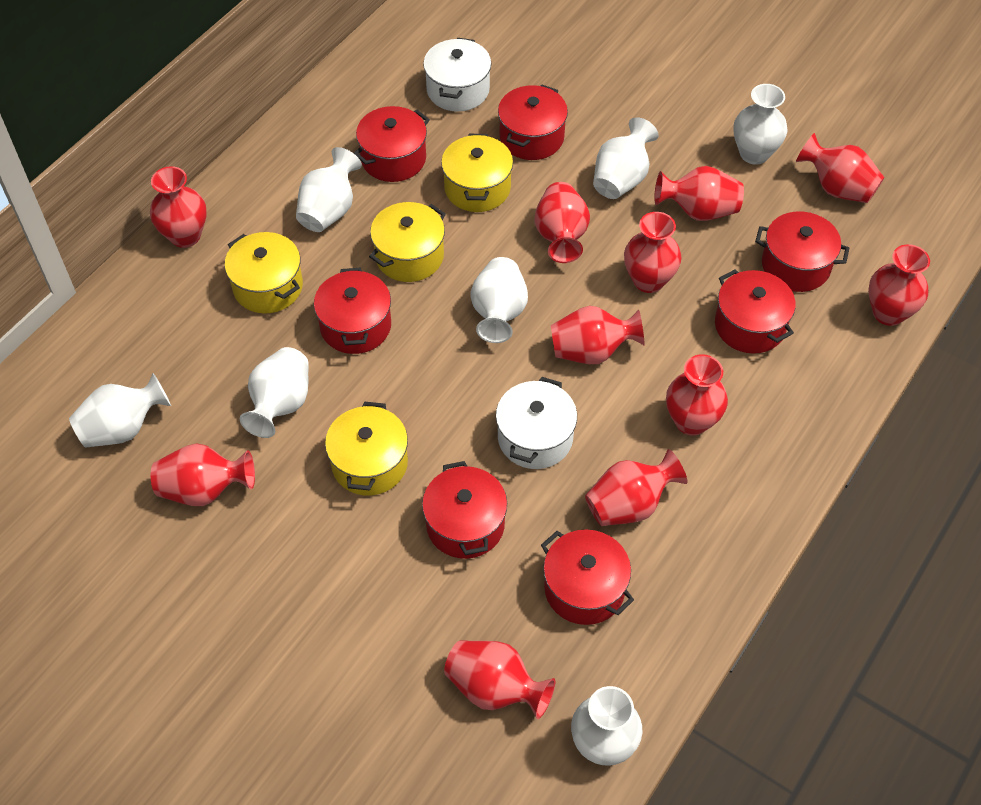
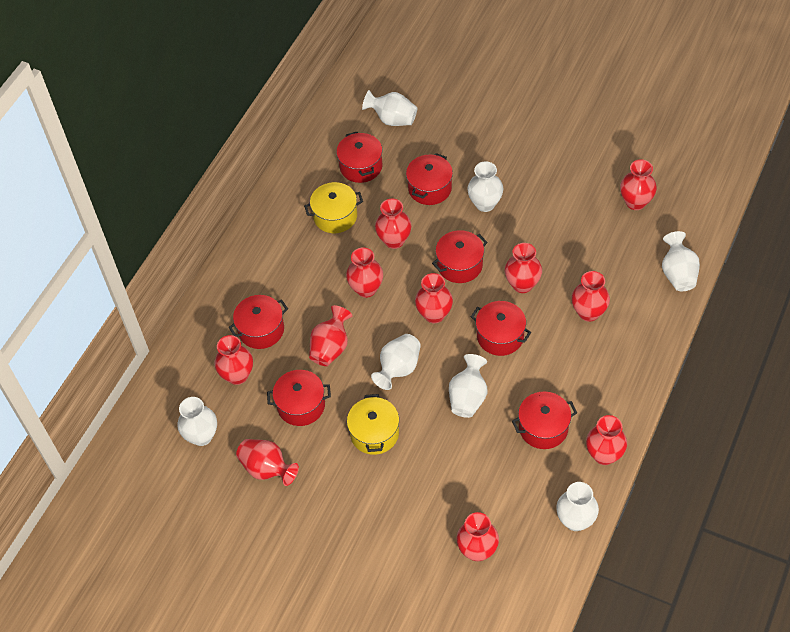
white pot: [423,38,491,112] [496,377,577,469] = 2 -> none = 0
yellow pot: [225,232,303,313] [325,402,408,496] [369,202,446,282] [441,134,513,212] = 4 -> [304,182,363,233] [347,394,399,455] = 2

